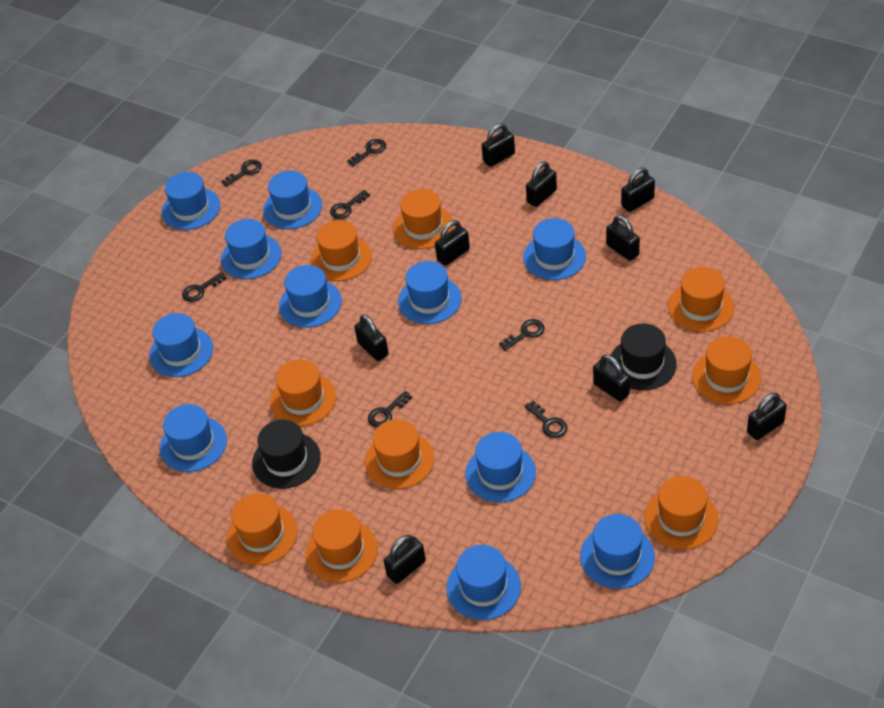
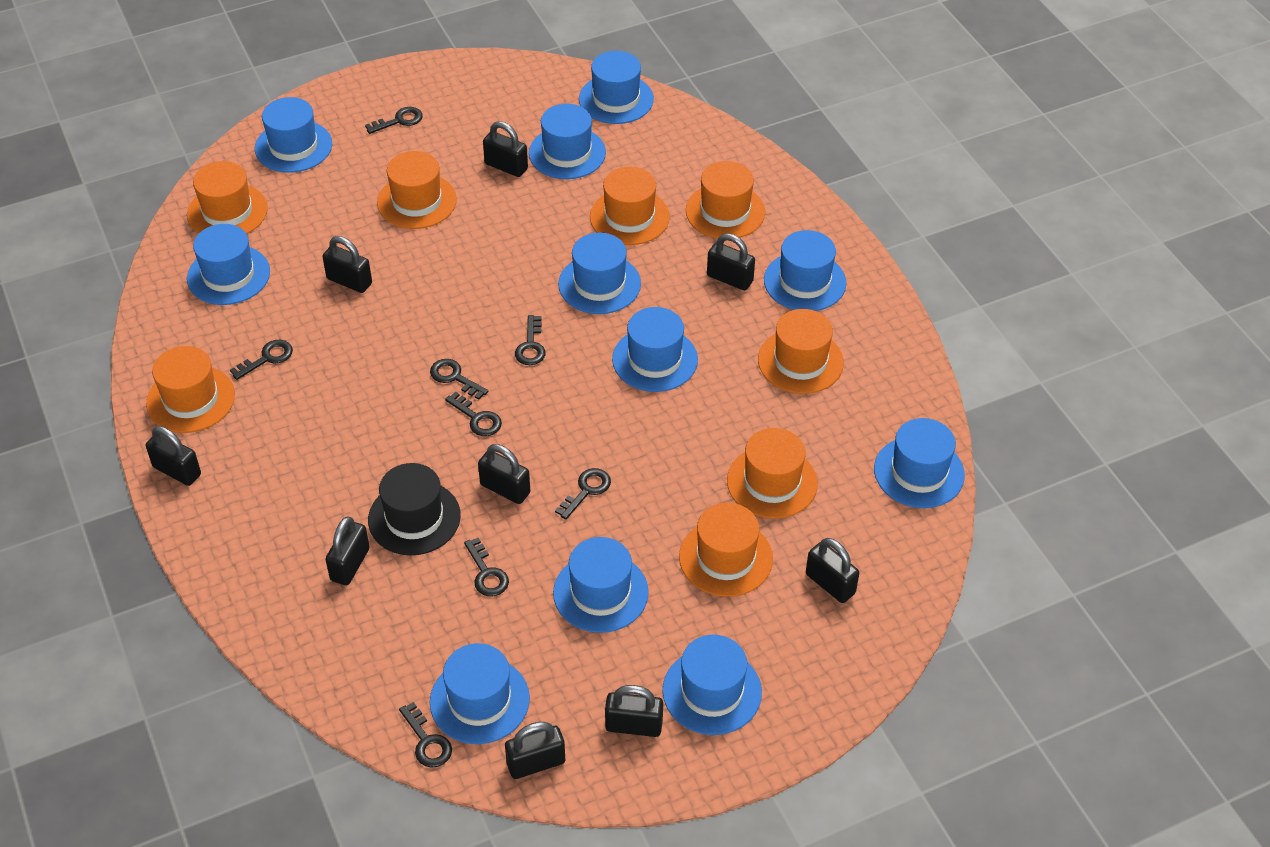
black hat: [252,420,321,489] [609,323,677,390] = 2 -> [368,463,461,556] = 1
black key: [182,272,227,302] [221,160,262,187] [330,190,370,219] [347,139,386,166] [368,391,412,427] [499,319,545,351] [524,401,567,438] = 7 -> [230,340,293,380] [365,107,423,134] [399,702,452,768] [430,359,488,400] [445,392,502,436] [464,538,509,596] [515,315,546,365] [555,468,611,520] = 8
orange hat: [227,493,298,565] [270,360,336,426] [305,509,378,582] [310,220,372,281] [365,419,434,489] [393,189,454,249] [644,476,718,550] [668,267,734,332] [692,336,761,404] = 9 -> [146,346,235,433] [187,161,268,234] [377,151,457,229] [590,167,670,245] [679,503,773,597] [686,161,765,239] [727,428,818,519] [758,309,844,394] = 8

